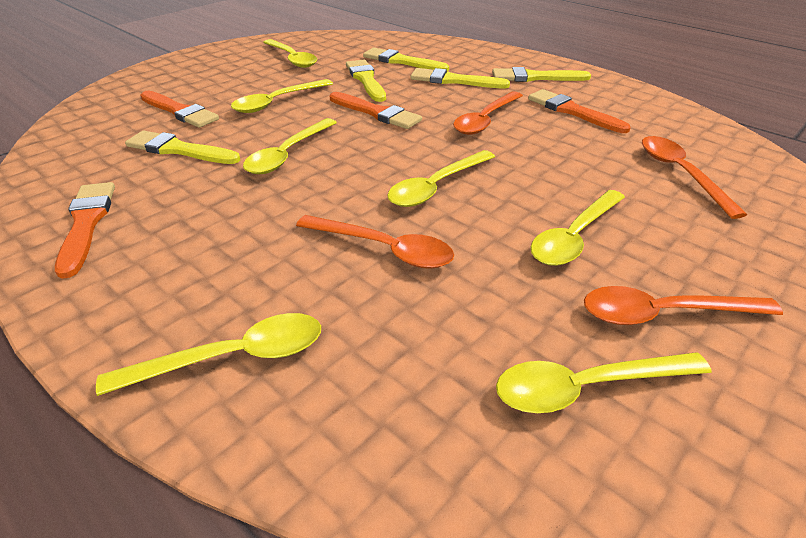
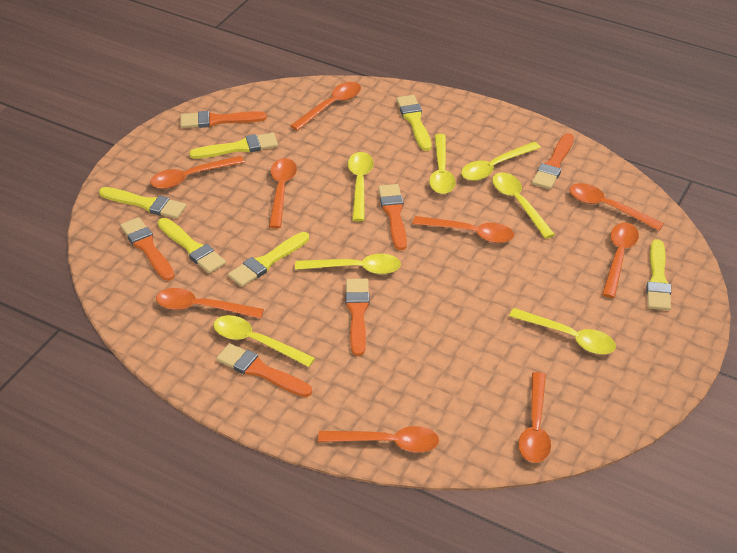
orange brush: [55,182,115,279] [140,91,219,128] [330,92,422,129] [528,89,631,133] = 4 -> [120,217,175,281] [180,111,267,128] [216,343,312,397] [345,279,369,356] [378,184,407,250] [532,133,574,189] = 6
orange spoon: [296,215,454,269] [453,91,523,135] [584,286,783,325] [642,136,747,219] = 4 -> [150,156,245,189] [156,288,264,319] [269,158,297,228] [290,82,361,131] [318,426,439,452] [413,216,514,243] [518,372,551,463] [569,183,664,231] [602,223,639,298] = 9
yellow brush: [125,131,240,164] [346,60,386,102] [363,48,449,71] [411,68,510,88] [492,67,591,82] = 5 -> [99,187,186,219] [158,218,226,273] [189,133,278,159] [228,232,309,287] [396,95,432,151] [646,239,671,311] = 6

